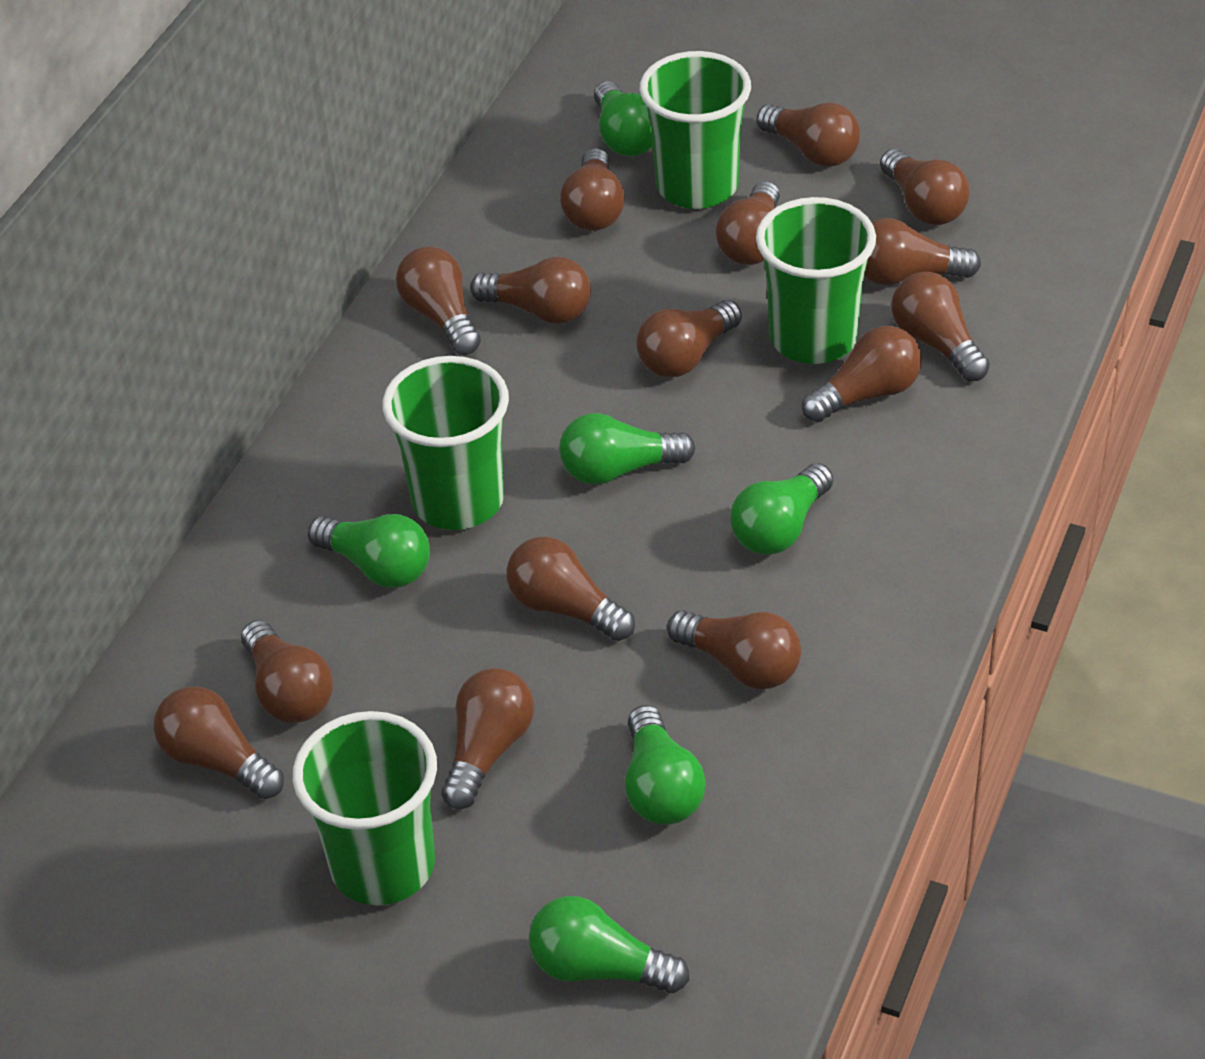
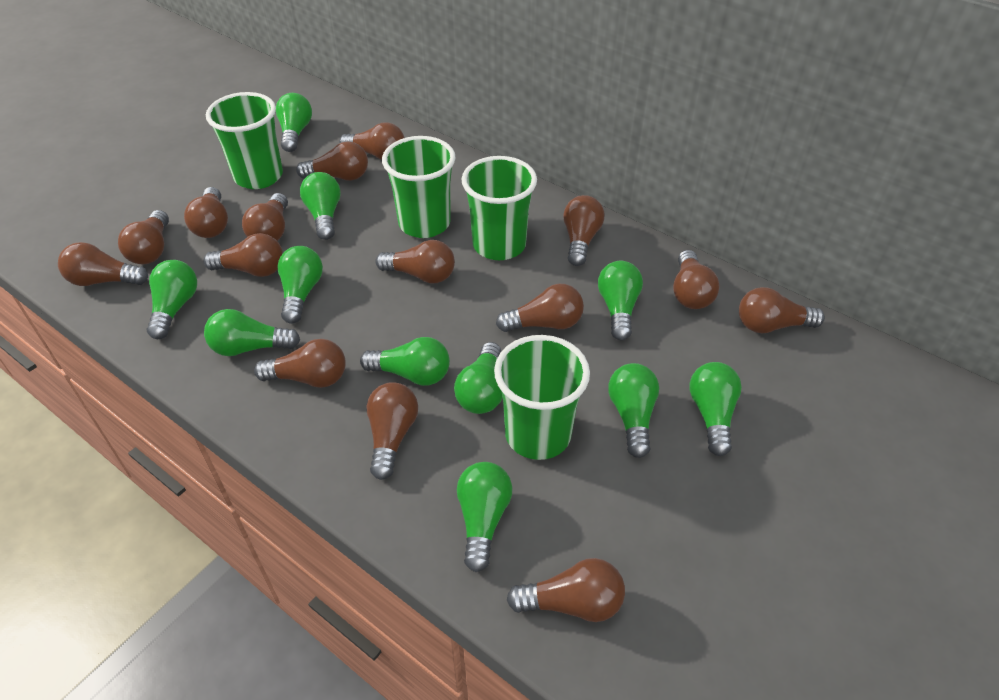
green light bulb: [308,514,430,588] [529,896,690,993] [559,413,696,484] [594,81,653,156] [625,705,706,825] [730,463,833,555] = 6 -> [147,260,197,339] [204,309,300,356] [276,93,312,152] [277,246,323,324] [300,172,341,240] [360,337,450,386] [454,342,503,414] [457,462,512,572] [598,261,643,340] [608,363,659,458] [690,362,742,456] = 11

